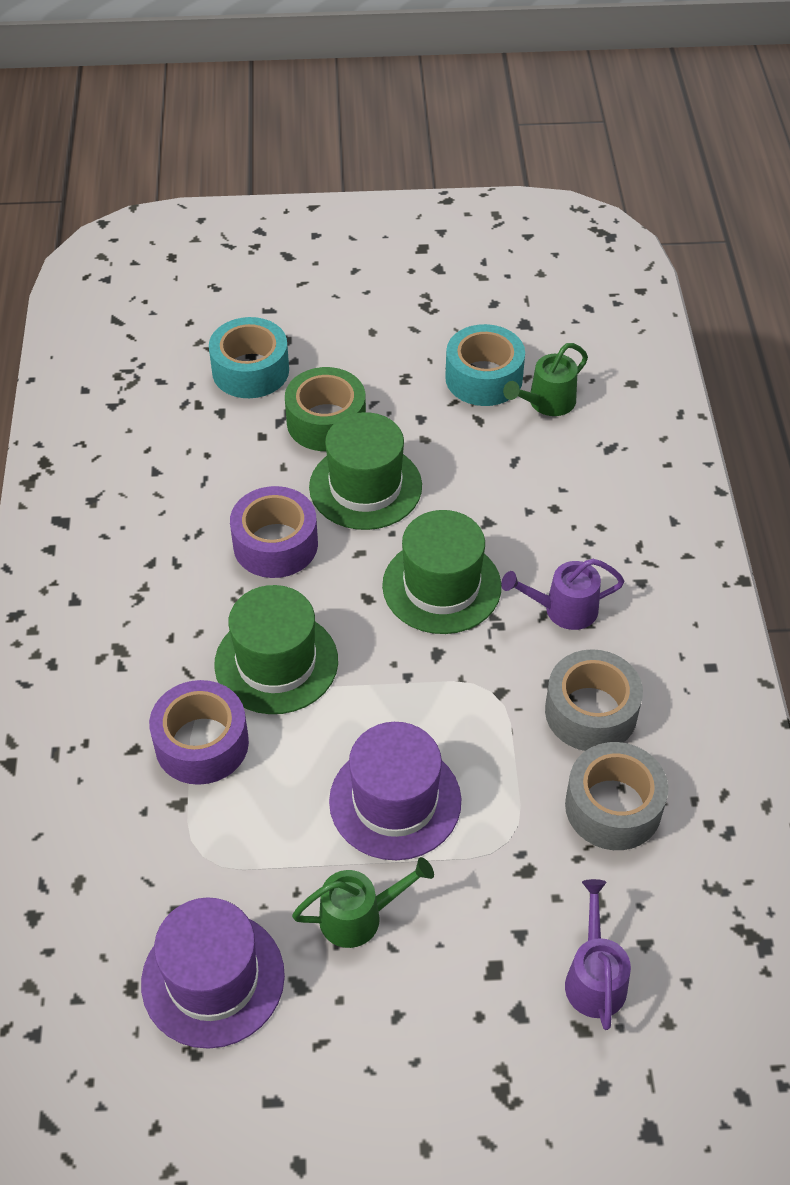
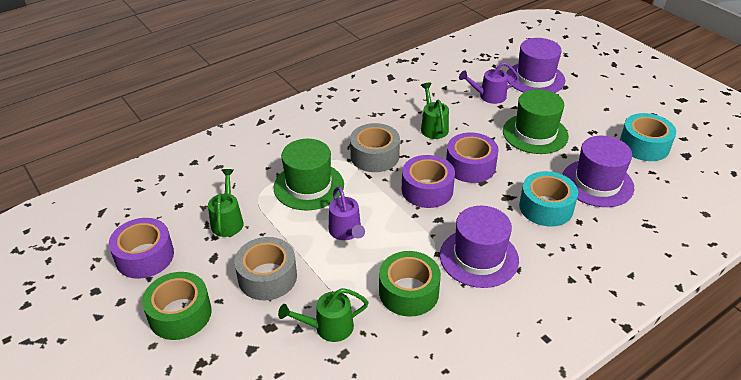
green hat: [214,585,338,714] [309,412,422,530] [382,510,501,634] = 3 -> [274,139,344,210] [503,89,569,154] = 2
green tape: [285,367,366,451] = 1 -> [142,272,212,340] [379,251,441,317] = 2
green watering can: [292,857,434,948] [503,343,588,416] = 2 -> [208,169,244,237] [278,288,369,342] [421,83,449,139] = 3
purple hat: [141,897,285,1049] [329,722,461,860] = 2 -> [440,206,519,288] [507,38,565,93] [562,136,634,207] = 3
purple tape: [149,680,249,785] [230,486,318,578] = 2 -> [109,218,174,279] [402,155,455,208] [446,132,499,183] = 3

